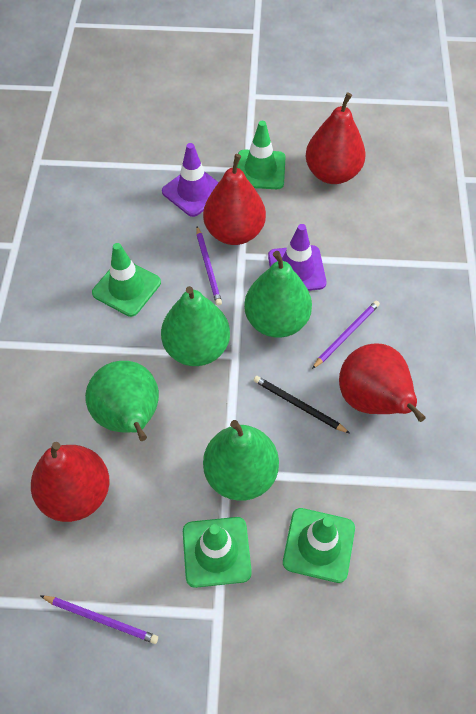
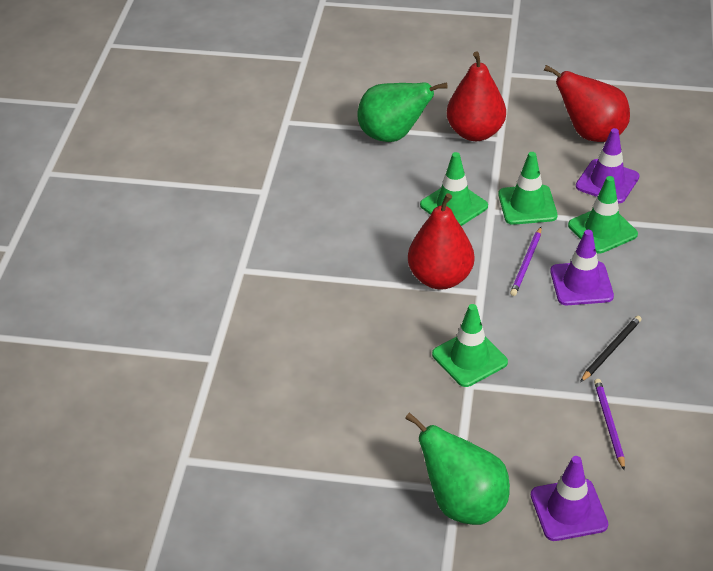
green pear: [85,361,159,441] [161,286,230,366] [203,420,279,501] [244,251,312,338] = 4 -> [358,82,448,142] [405,412,510,525] = 2
purple pencil: [41,596,158,644] [196,226,222,306] [312,301,380,369] = 3 -> [510,227,542,296] [594,379,625,470] = 2
purple traffic cone: [162,143,219,217] [268,224,326,291] = 2 -> [531,456,608,541] [550,230,614,305] [576,128,639,203] = 3
red pear: [31,442,110,522] [203,154,266,245] [306,92,366,184] [339,344,426,422] = 4 -> [408,193,474,289] [447,51,506,141] [544,65,630,142] = 3

